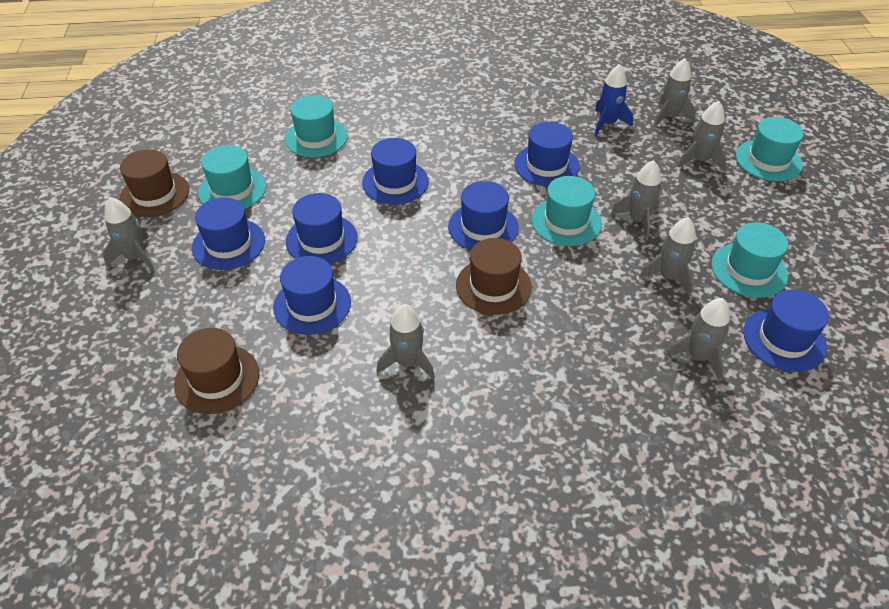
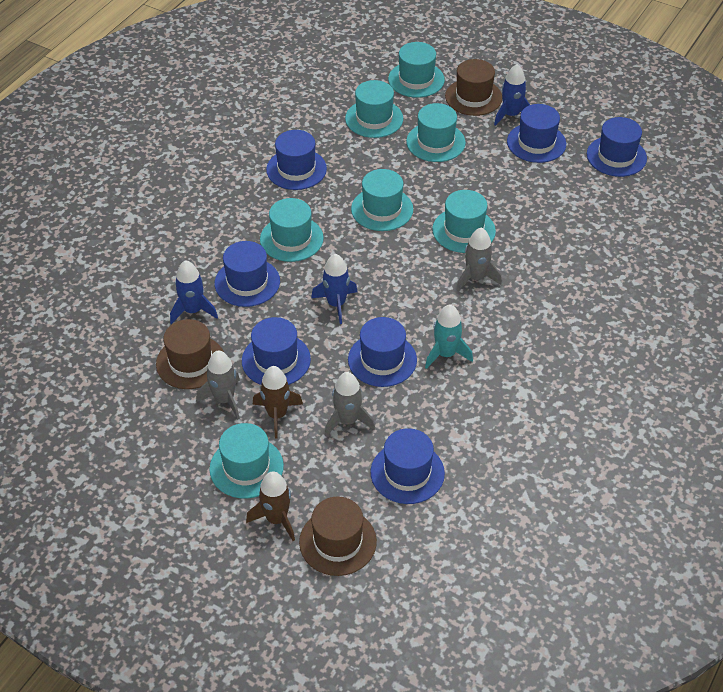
blue rocket: [594,65,633,136] = 1 -> [170,260,218,324] [311,254,358,324] [494,64,530,126] = 3
brown rocket: none = 0 -> [246,471,295,541] [253,366,303,438] = 2
grey rocket: [103,197,155,271] [376,304,435,380] [611,160,662,240] [639,217,696,297] [654,58,696,128] [665,298,730,381] [677,101,727,171] = 7 -> [196,350,240,420] [325,372,375,436] [457,227,502,291] = 3
turquoise hat: [198,145,266,209] [285,95,348,157] [532,176,602,246] [711,222,788,298] [736,117,804,181] = 5 -> [209,423,284,499] [260,198,324,262] [345,80,403,138] [351,169,413,231] [388,42,445,98] [406,103,466,162] [432,190,496,253] = 7
turquoise rocket: none = 0 -> [425,304,473,369] = 1

